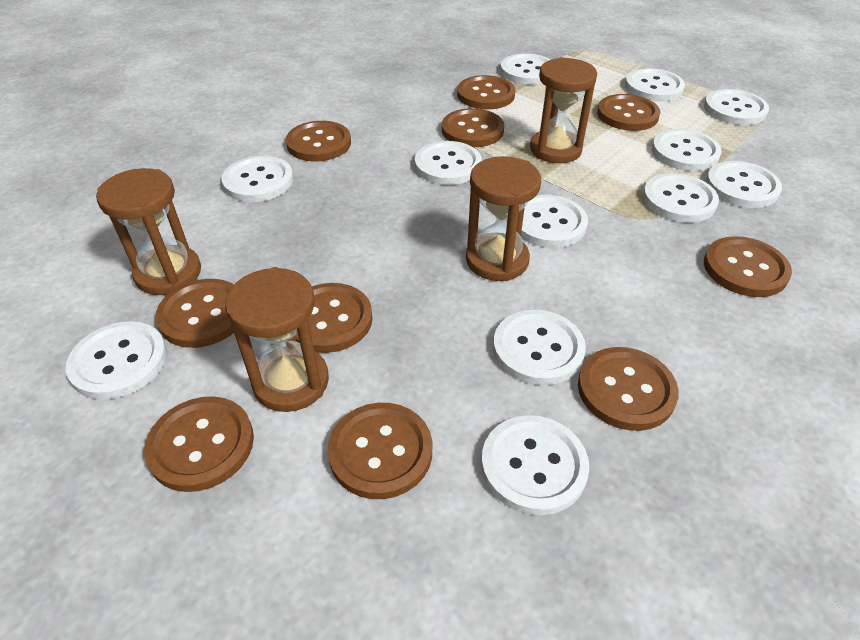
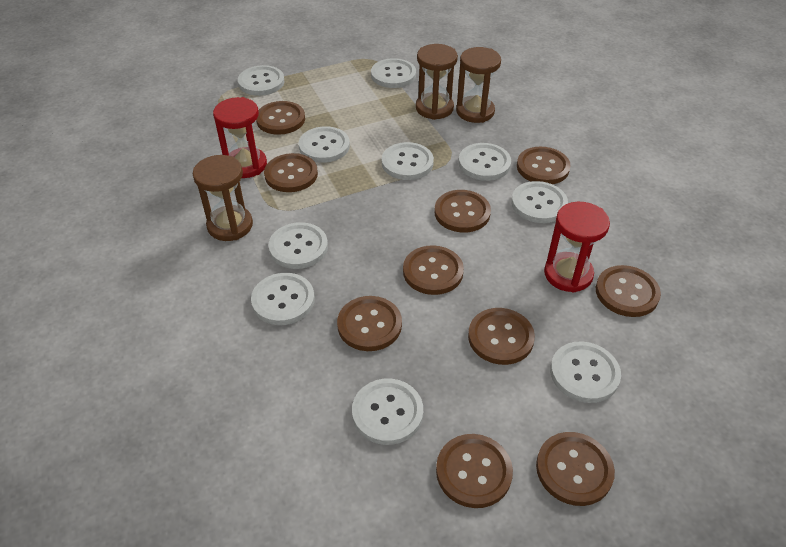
brown hourglass: [96,168,201,295] [225,267,329,412] [466,156,541,281] [530,57,597,163] = 4 -> [193,155,253,241] [416,44,458,120] [456,47,501,123] = 3
red hourglass: none = 0 -> [213,97,267,178] [544,202,610,293] = 2
white button: [66,321,167,400] [222,156,293,202] [415,141,482,185] [481,415,589,515] [493,310,586,385] [500,53,551,85] [521,195,588,248] [625,68,685,102] [643,173,719,222] [652,129,722,171] [704,89,769,125] [706,161,782,208] = 12 -> [238,65,285,96] [251,273,315,325] [268,222,328,269] [299,126,350,163] [352,379,423,445] [371,58,416,88] [382,142,434,180] [459,143,511,181] [511,181,568,223] [550,341,621,403] = 10

